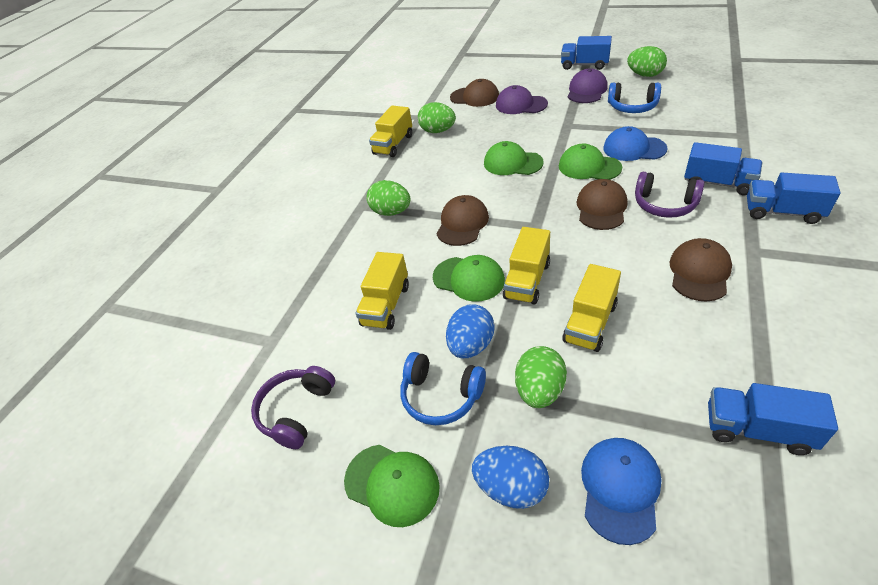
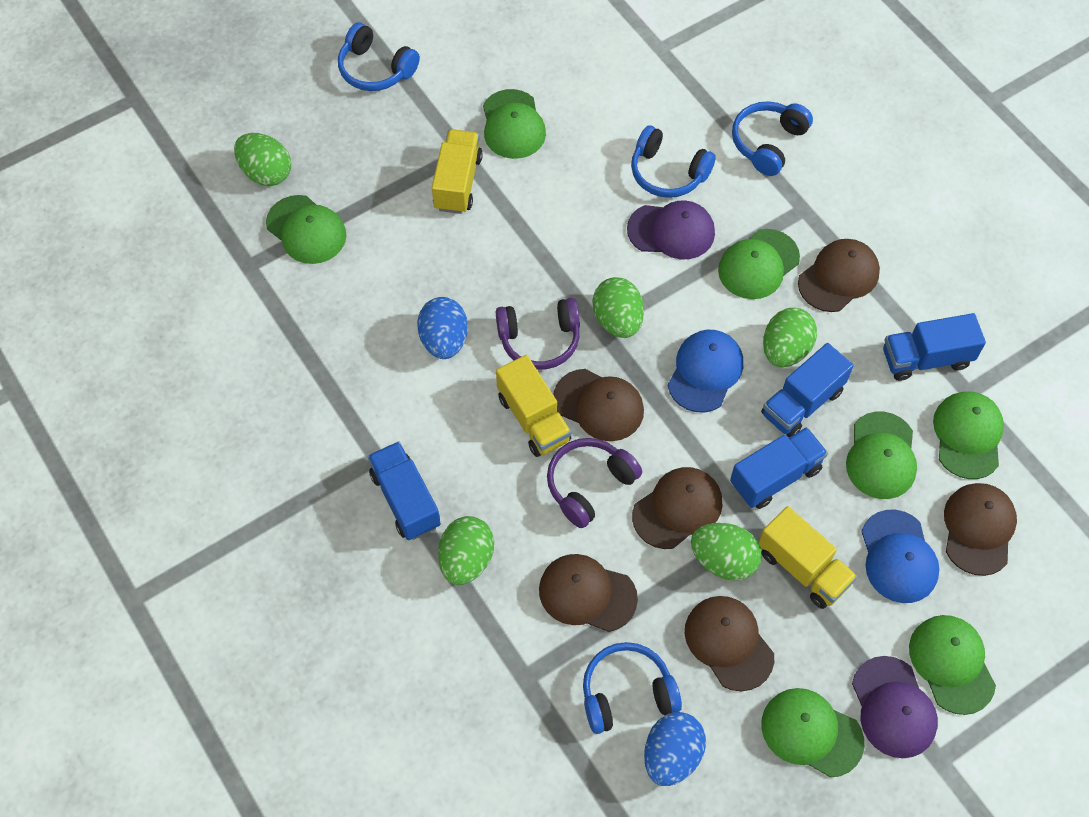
blue headphones: [400,352,486,425] [608,83,661,113] = 2 -> [338,22,420,91] [583,642,682,734] [631,125,716,198] [732,101,813,176] = 4
brown cap: [437,195,489,246] [450,79,499,107] [577,179,627,230] [670,238,732,302] = 4 -> [539,554,638,632] [554,369,644,441] [632,467,723,549] [685,596,774,691] [798,239,880,312] [944,483,1017,576] = 6
green cap: [344,445,440,527] [433,255,505,302] [484,141,544,175] [559,144,622,180] = 4 -> [266,195,346,264] [483,89,546,159] [718,229,800,299] [761,688,864,778] [846,411,917,499] [909,615,996,715] [933,391,1004,479] = 7
green egg: [367,180,410,216] [418,102,456,133] [515,346,567,408] [627,46,667,77] = 4 -> [234,133,291,186] [438,516,494,585] [593,277,644,338] [691,523,762,581] [763,308,817,367] = 5
yellow truck: [356,252,409,330] [369,106,412,157] [503,227,550,305] [562,264,621,352] = 4 -> [432,129,483,214] [496,355,571,457] [759,506,857,609] = 3

